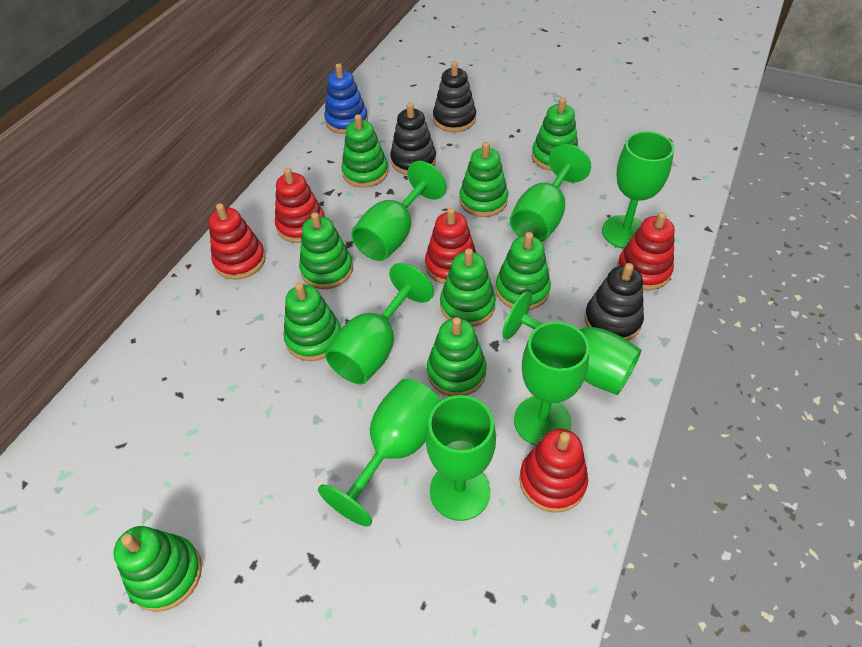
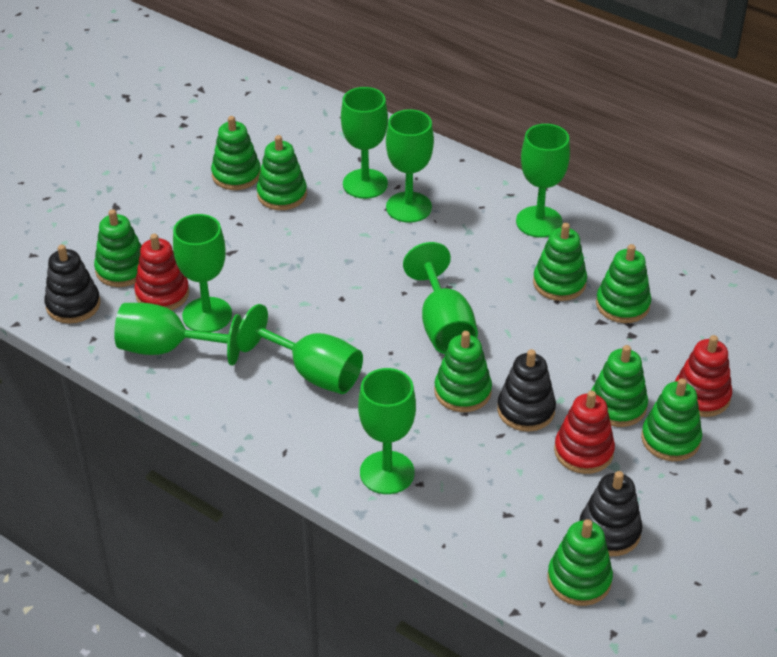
blue stacking toy: [324,63,368,134] = 1 -> none = 0
red stacking toy: [209,203,266,280] [275,168,325,243] [425,207,477,284] [519,429,588,513] [617,212,675,290] = 5 -> [134,234,189,310] [554,391,615,474] [675,335,732,417] = 3

